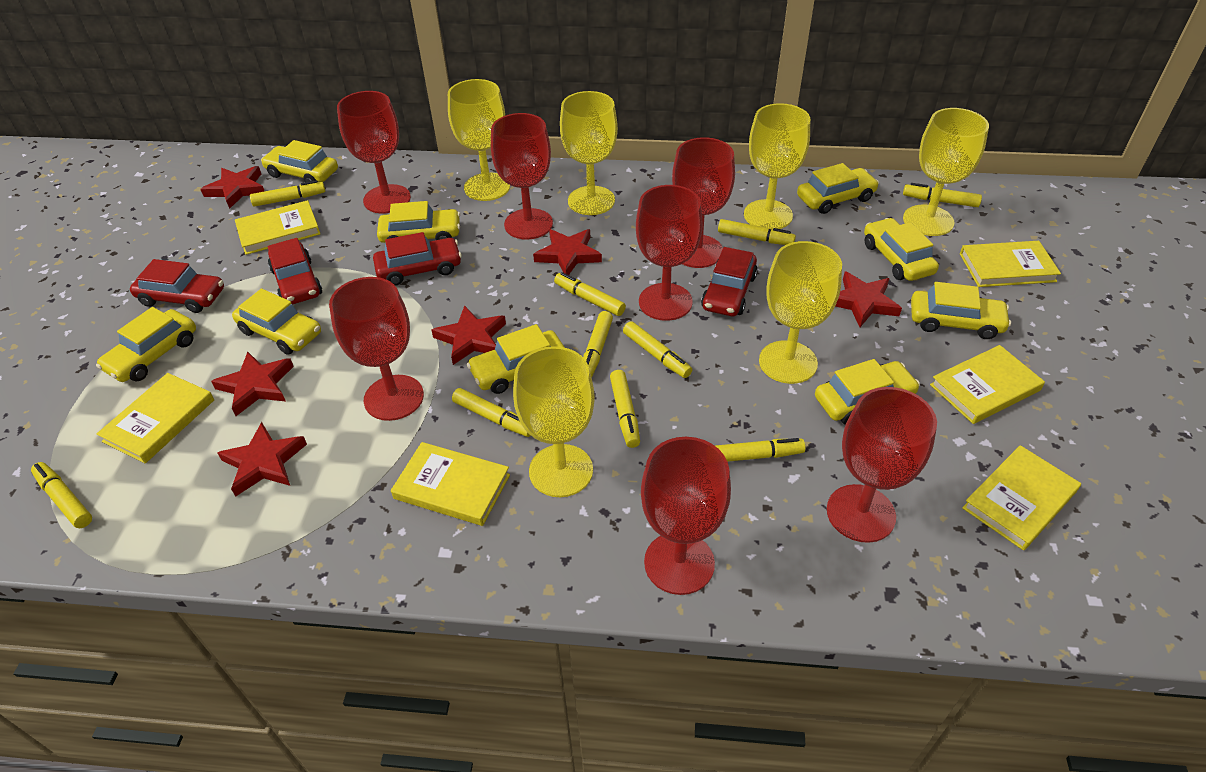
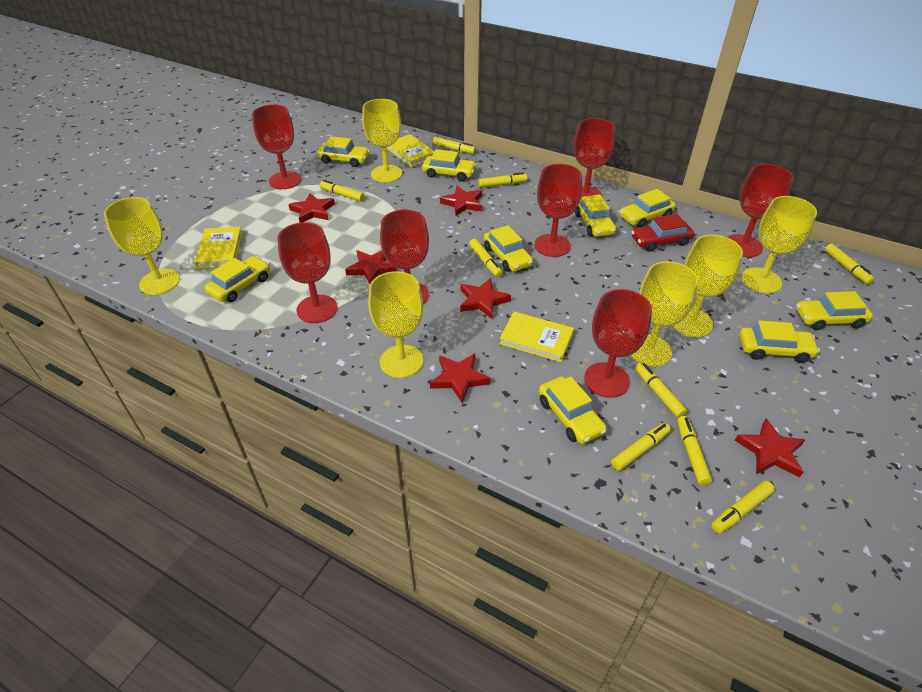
red car: [130,259,224,313] [268,238,322,305] [373,232,462,286] [701,247,758,316] = 4 -> [631,214,694,252] = 1
yellow book: [97,373,214,463] [235,200,320,255] [391,442,510,526] [930,345,1045,424] [960,241,1061,287] [962,445,1081,550] = 6 -> [195,227,242,268] [387,134,434,167] [499,311,574,362] = 3
yellow marker: [31,462,92,528] [250,180,325,207] [452,388,531,437] [554,272,626,316] [583,311,613,378] [610,370,640,448] [623,321,692,378] [715,438,806,462] [718,219,796,245] [903,183,982,207] = 10 -> [320,180,365,202] [433,137,476,154] [469,239,503,277] [478,172,527,188] [611,423,671,471] [635,362,687,418] [677,416,712,486] [711,481,775,533] [825,244,874,284] = 9

